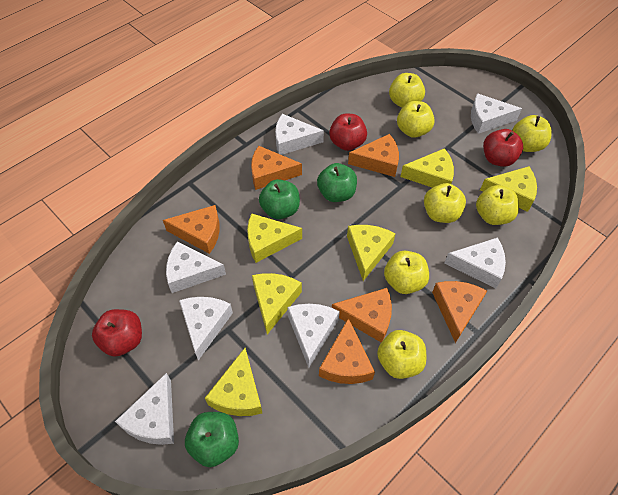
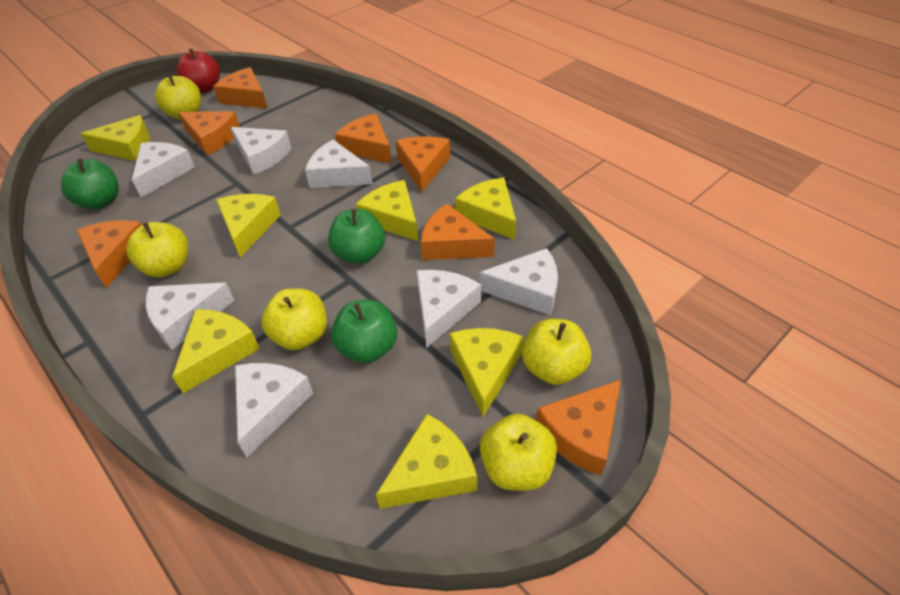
orange cheese: [163,205,220,254] [251,146,302,190] [319,318,375,384] [332,288,392,342] [348,134,399,177] [432,281,487,343] = 6 -> [77,220,142,288] [178,111,240,155] [213,67,268,109] [335,114,392,164] [396,136,450,192] [421,204,495,260] [536,380,621,476] = 7
red apple: [92,309,142,357] [329,114,367,151] [483,129,523,167] = 3 -> [176,49,220,93] = 1
yellow apple: [377,330,426,379] [384,251,429,294] [389,73,425,108] [397,101,435,138] [424,183,466,223] [476,185,519,225] [512,115,551,152] = 7 -> [127,222,188,277] [155,74,201,120] [261,288,327,350] [480,414,557,491] [522,319,591,385] = 5
yellow cheese: [205,348,262,416] [247,213,302,263] [252,273,302,334] [347,225,395,281] [400,148,454,188] [480,166,537,212] = 6 -> [80,115,150,161] [172,309,260,393] [216,194,281,258] [356,180,418,241] [376,414,477,509] [450,328,524,417] [455,178,516,240] = 7

